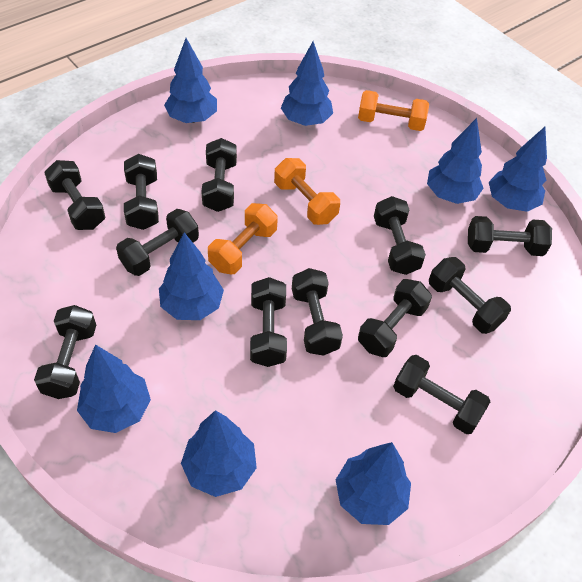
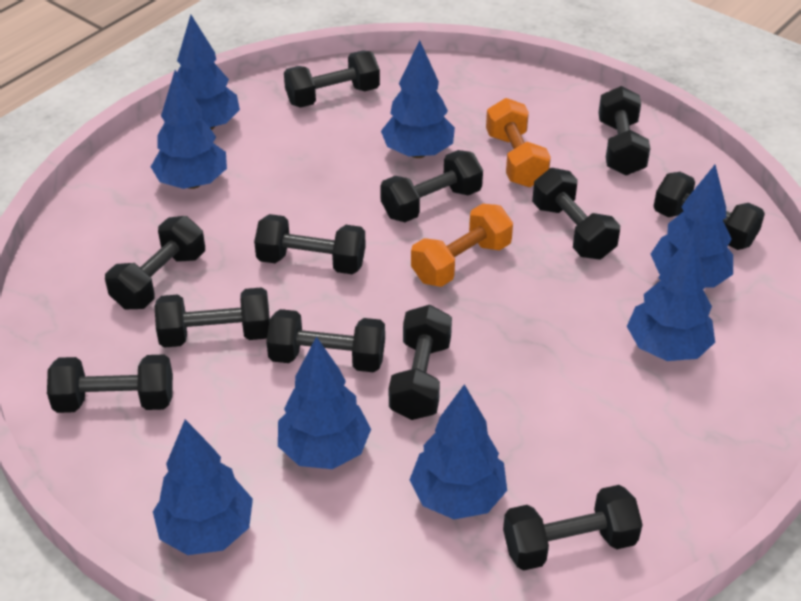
orange dumbbell: [208,203,278,274] [274,158,340,225] [358,90,429,131] = 3 -> [411,204,513,287] [486,98,551,187] = 2

